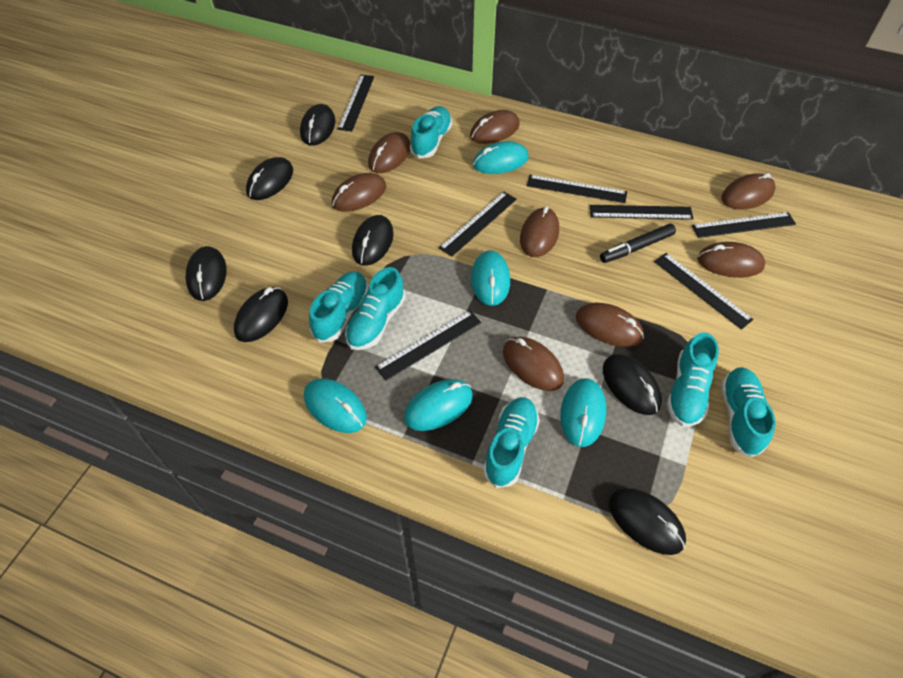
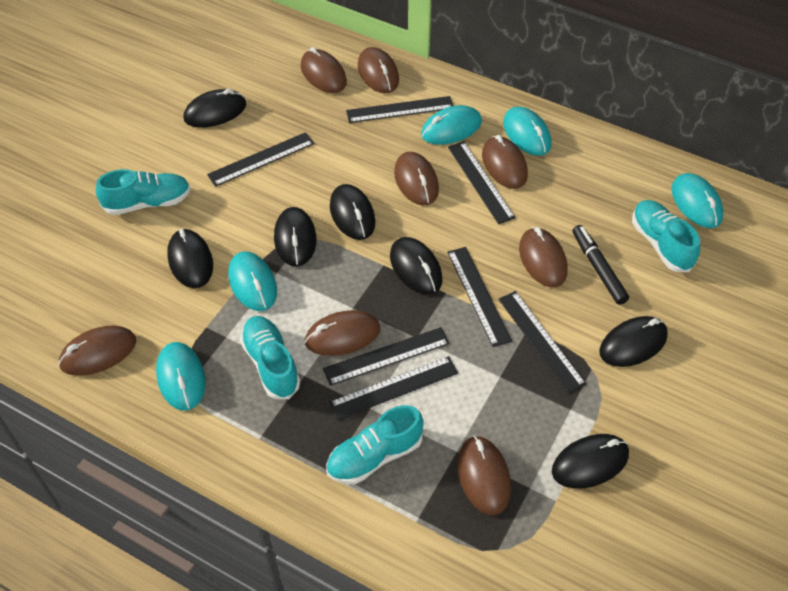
turquoise shoe: [309,271,368,343] [345,267,406,350] [410,106,452,158] [483,397,540,488] [667,332,719,427] [721,367,776,458] = 6 -> [96,169,191,215] [240,316,300,399] [326,405,424,484] [632,200,700,272] = 4

